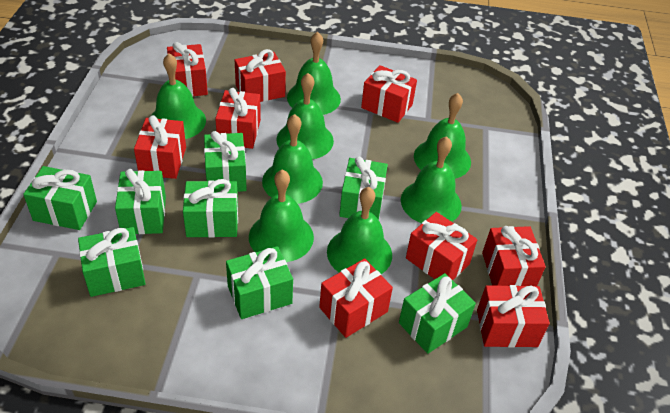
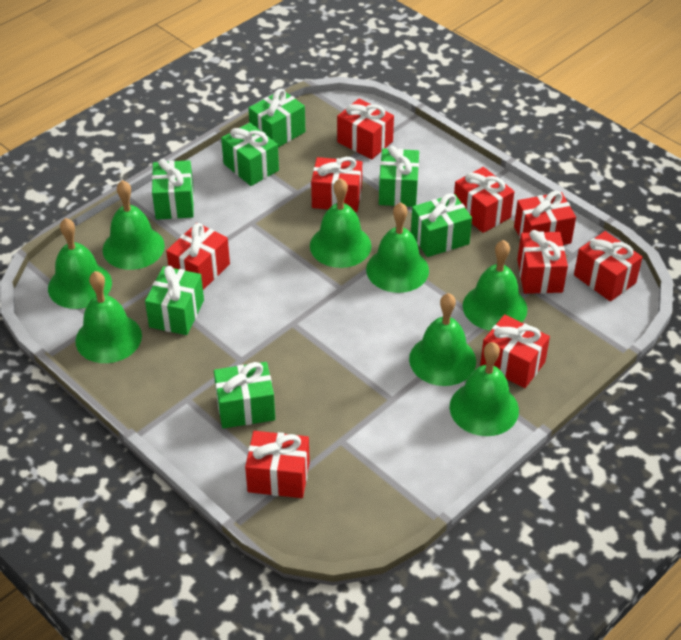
green gift: [23,166,97,230] [78,227,146,297] [115,169,166,234] [183,179,238,238] [204,131,247,192] [226,246,293,319] [339,157,388,220] [399,273,476,354] = 8 -> [145,266,204,335] [152,159,194,220] [214,362,275,428] [221,123,279,186] [249,89,305,147] [379,146,419,207] [411,193,472,257] = 7

